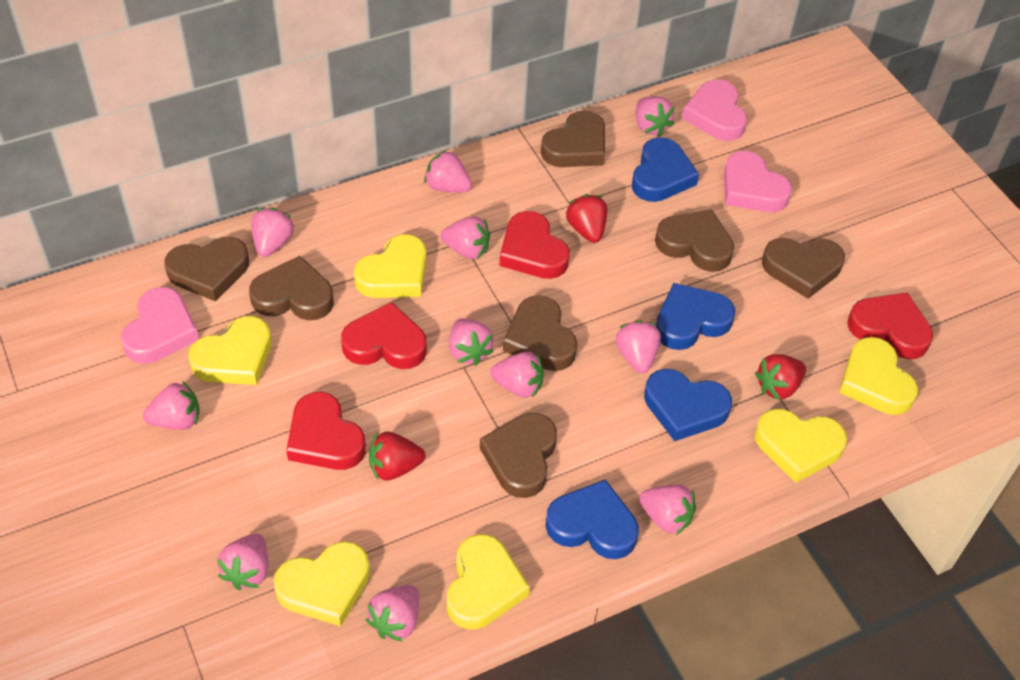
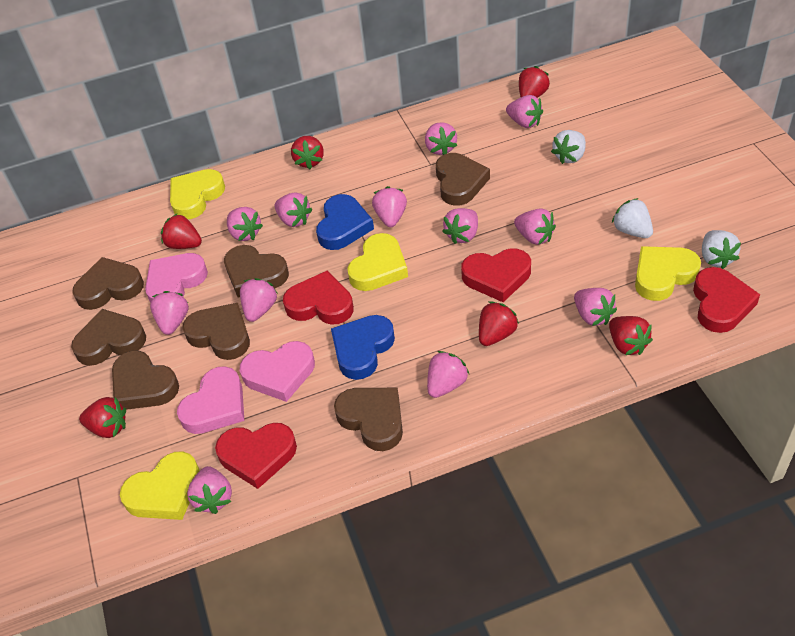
blue heart: [545,479,639,559] [632,137,699,202] [644,369,732,441] [656,283,735,350] = 4 -> [316,194,374,250] [331,315,395,380] = 2
pink strawberry: [143,381,200,430] [217,534,268,590] [251,207,295,257] [366,585,419,642] [424,150,472,193] [441,216,490,259] [449,318,494,366] [490,351,544,398] [616,320,661,373] [636,96,674,137] [639,485,696,535] = 11 -> [150,291,189,335] [187,466,232,514] [227,207,263,241] [240,278,277,322] [275,192,312,227] [372,186,407,227] [425,122,457,155] [427,351,469,398] [442,208,478,244] [506,95,543,128] [514,208,556,245] [574,288,617,326] = 12
red strawberry: [369,432,425,480] [566,194,607,243] [755,354,806,401] = 3 -> [79,397,126,438] [161,214,202,249] [291,136,324,169] [479,301,519,346] [519,66,550,98] [609,316,653,355] = 6
white strawberry: none = 0 -> [551,130,586,164] [612,198,653,238] [702,230,741,269] = 3
yellow heart: [188,316,272,385] [273,541,370,626] [354,234,427,298] [447,534,530,629] [755,409,847,483] [839,337,918,415] = 6 -> [120,451,200,520] [170,169,225,219] [347,233,408,291] [635,246,701,301] = 4

